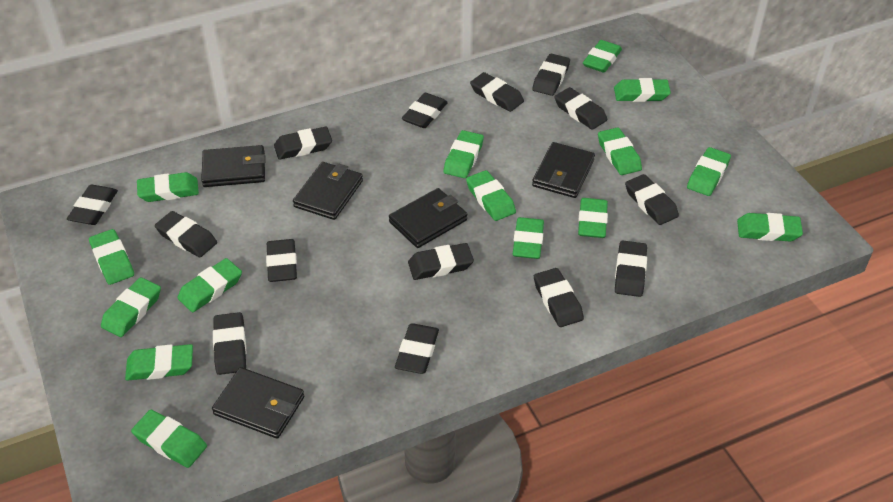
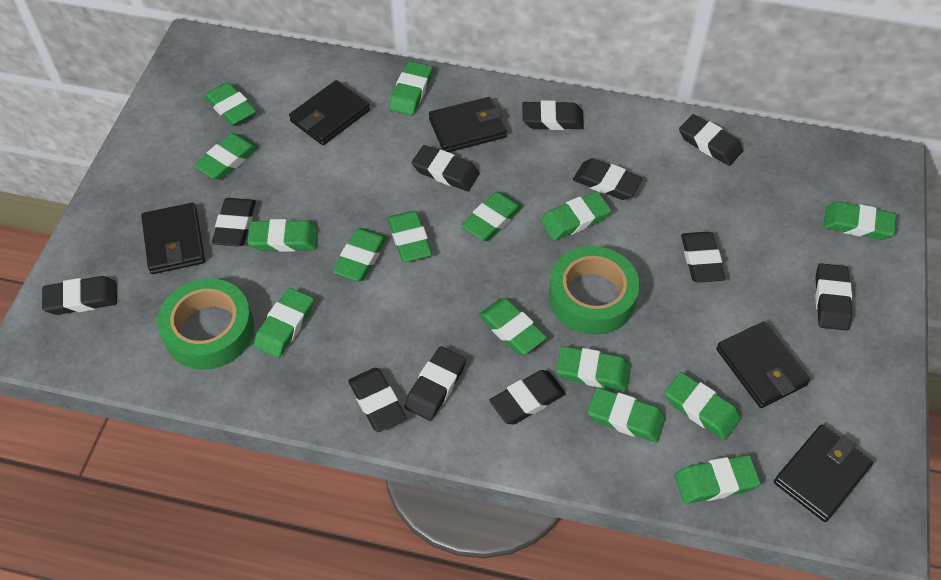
black eraser: [67,185,118,225] [155,211,217,257] [213,312,246,375] [266,239,297,282] [274,127,332,160] [395,323,439,374] [402,93,448,128] [408,243,474,280] [470,72,524,112] [532,54,570,96] [534,268,584,327] [554,87,607,130] [615,241,647,297] [625,174,679,225] = 14 -> [42,276,117,315] [212,198,256,246] [348,368,406,432] [404,346,466,421] [412,145,479,191] [489,370,566,425] [522,100,584,130] [573,158,643,200] [679,114,743,166] [681,232,725,283] [815,263,852,331] = 11
green tape: none = 0 -> [157,278,254,370] [549,246,639,335] = 2

